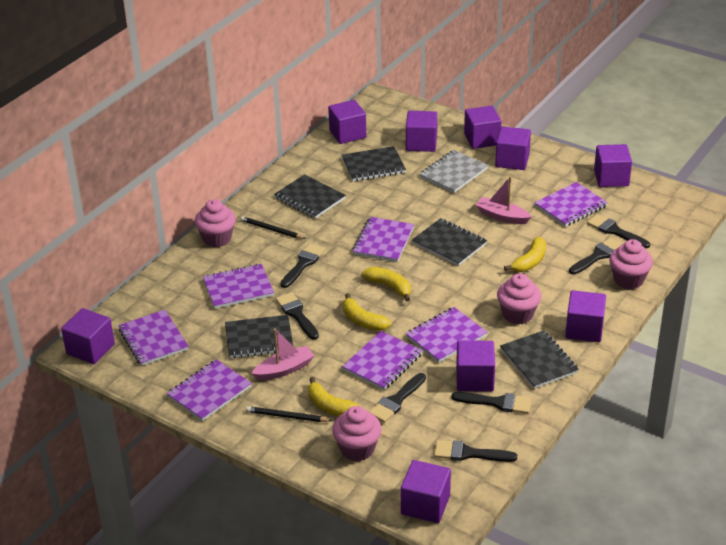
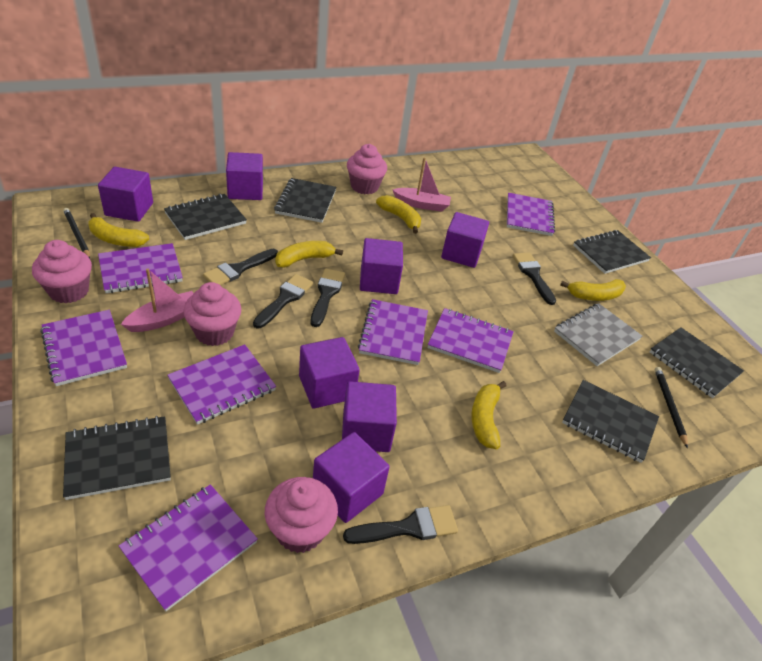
black brush: [275,292,319,340] [280,243,325,288] [369,373,426,423] [434,440,517,462] [452,392,531,414] [569,238,622,275] [587,214,650,248] = 7 -> [203,249,278,285] [253,274,313,328] [310,268,345,327] [343,505,458,544] [513,252,556,305] = 5
black notebook: [225,315,293,358] [274,174,346,219] [342,146,406,181] [412,218,487,266] [500,330,579,389] = 5 -> [63,416,171,500] [164,194,247,240] [274,178,336,223] [562,380,659,463] [573,230,651,274] [650,327,744,398] = 6
purple cube: [61,308,115,364] [328,100,366,144] [401,460,451,523] [406,111,437,152] [456,340,495,392] [464,106,501,149] [495,126,531,170] [565,290,606,342] [594,144,632,187] = 9 -> [98,167,153,222] [226,152,263,200] [299,337,360,409] [313,432,390,523] [342,381,397,452] [360,238,403,294] [441,212,489,268] = 7
yellow banana: [308,377,361,416] [343,293,391,331] [362,267,411,302] [504,237,546,272] = 4 -> [88,213,149,247] [275,241,343,268] [376,195,421,234] [471,381,507,449] [560,279,626,301] = 5

